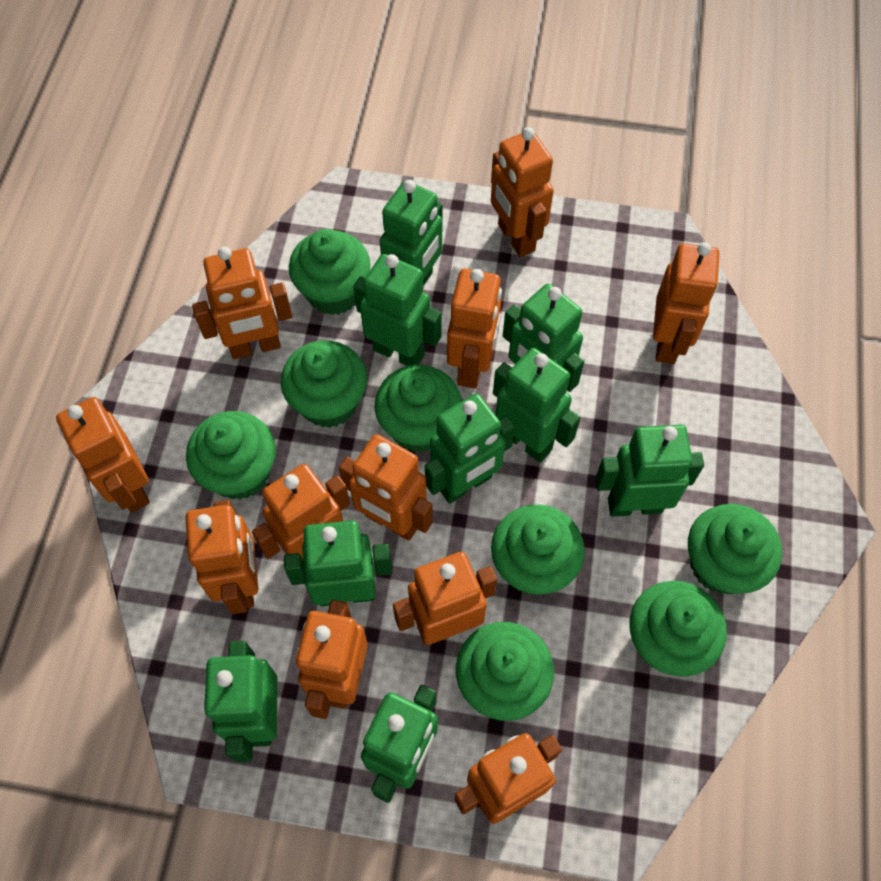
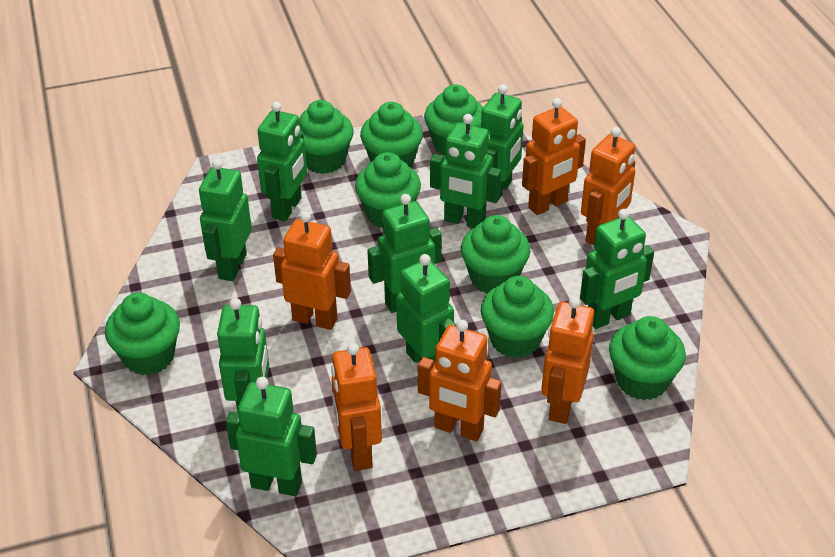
orange robot: [56,397,150,512] [185,500,258,614] [192,246,292,359] [252,464,350,560] [296,600,368,719] [339,434,433,541] [393,552,497,645] [447,269,502,389] [455,733,562,824] [491,127,554,257] [653,242,719,364] = 11 -> [273,211,351,330] [331,343,382,471] [418,320,502,441] [522,98,586,215] [541,297,594,424] [581,127,635,245] = 6

